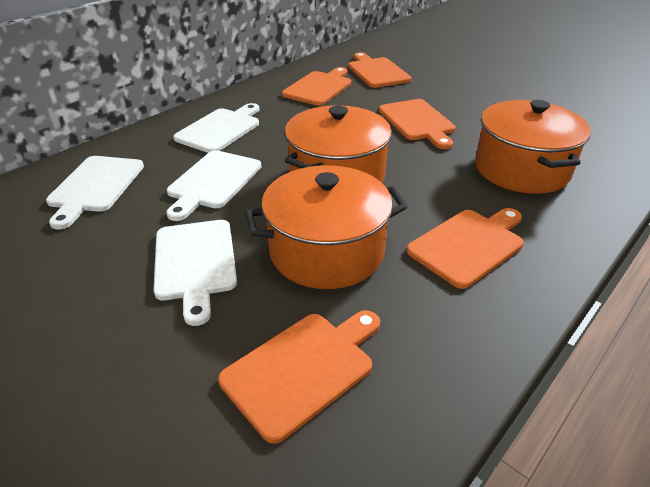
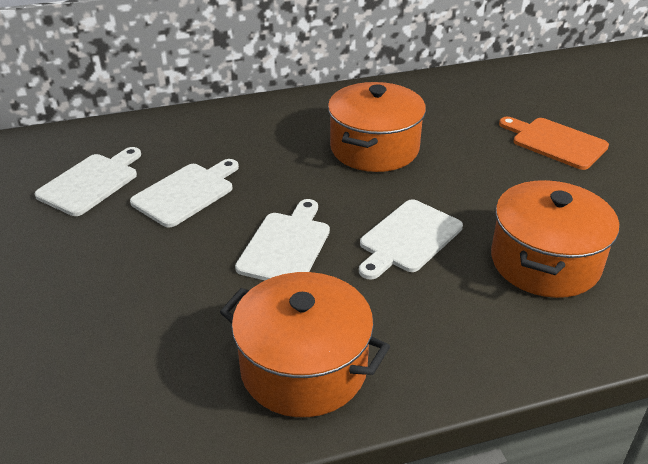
orange cutting board: [218,310,380,444] [282,67,351,106] [348,52,412,88] [379,99,456,149] [407,208,524,289] = 5 -> [499,117,609,170] = 1

